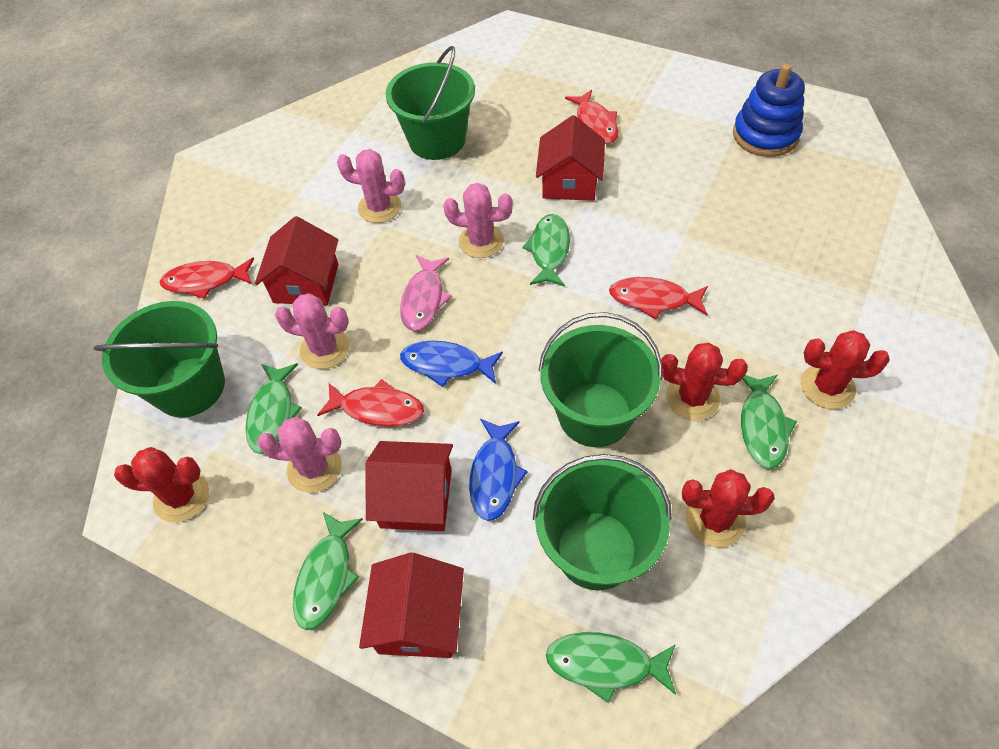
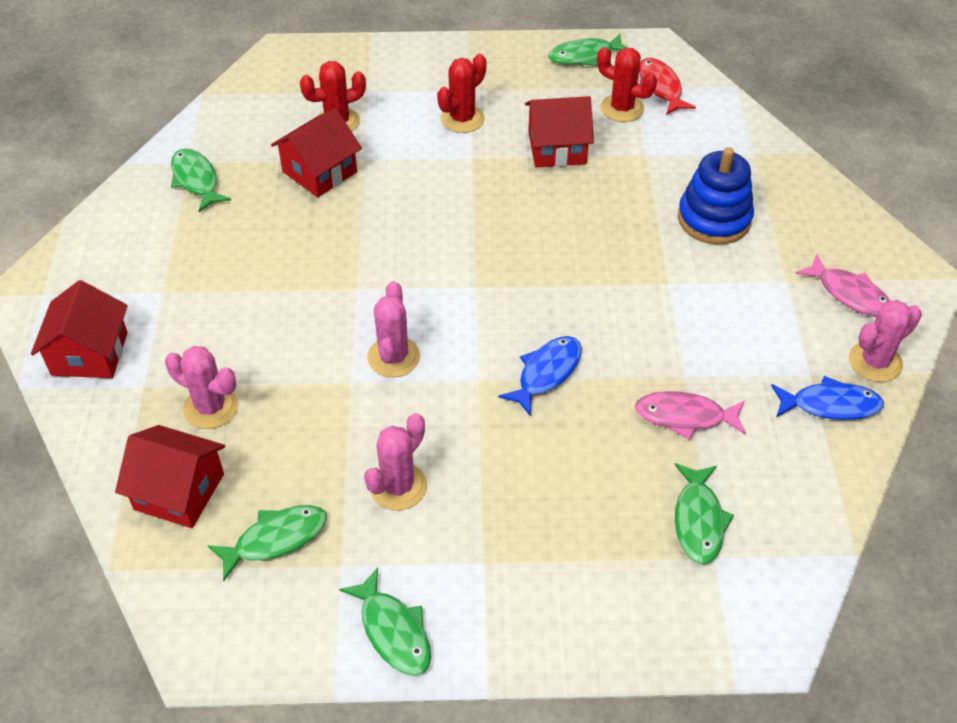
green bucket: [93,301,225,418] [385,46,475,160] [533,454,672,591] [538,312,662,447] = 4 -> none = 0
pink fish: [400,255,451,331] = 1 -> [635,391,746,440] [795,254,891,317] = 2
red cactus: [114,447,209,523] [661,343,748,421] [682,469,775,548] [801,330,890,409] = 4 -> [300,61,366,132] [437,54,486,133] [597,47,657,122] = 3
red fish: [160,257,254,299] [317,379,424,427] [565,90,618,144] [609,277,708,319] = 4 -> [639,58,696,115] = 1

